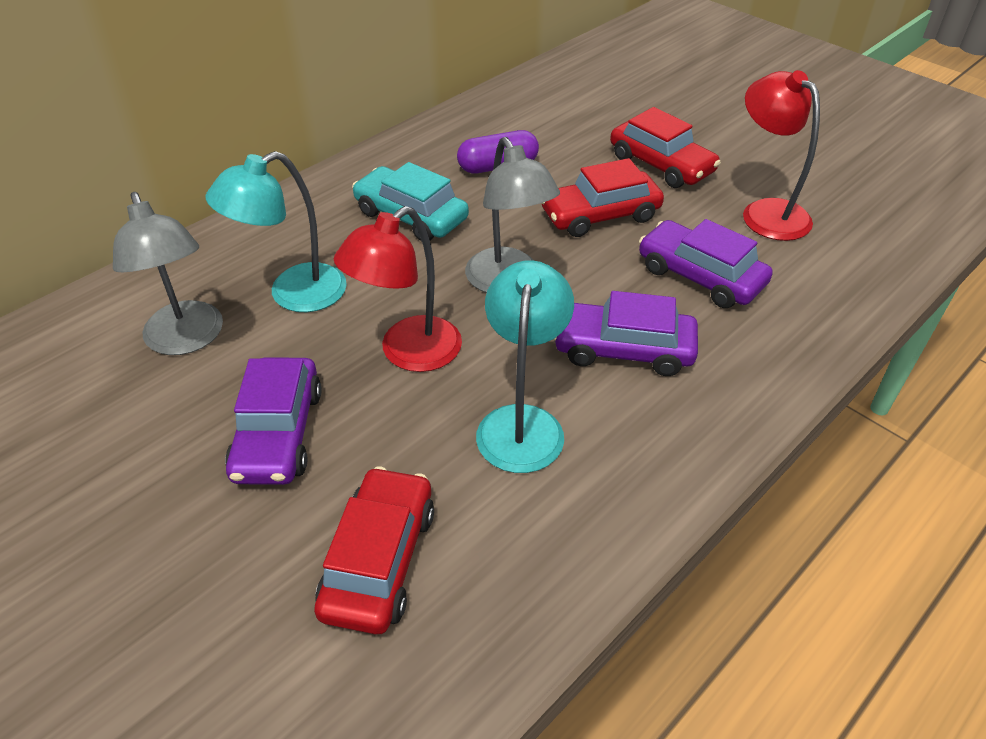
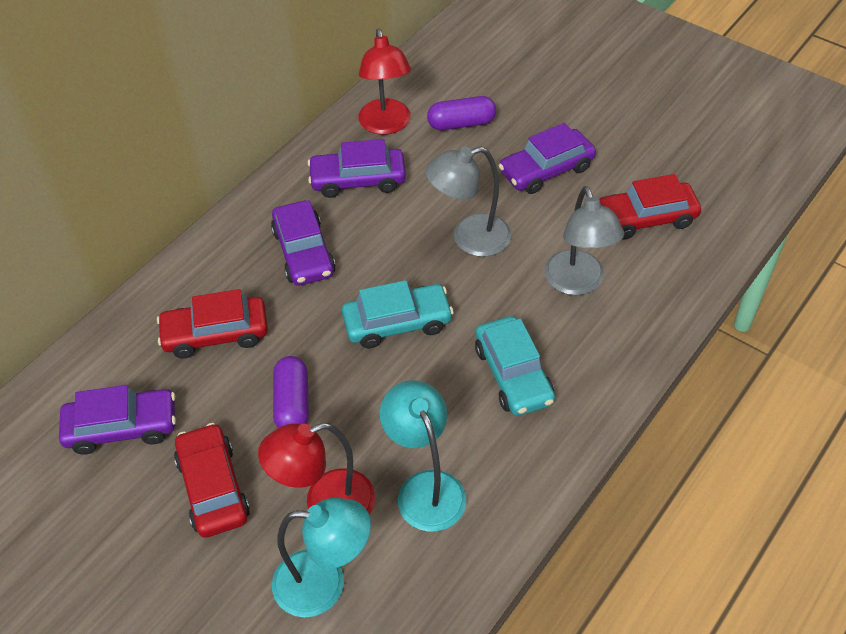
purple capsule: [457,130,539,174] = 1 -> [273,356,309,428] [427,96,496,130] = 2
purple car: [225,357,322,485] [554,291,698,376] [639,219,773,308] = 3 -> [59,385,176,455] [271,200,336,286] [308,139,406,198] [498,123,596,194] = 4
turquoise car: [352,162,469,241] = 1 -> [342,280,454,349] [475,316,555,416] = 2

